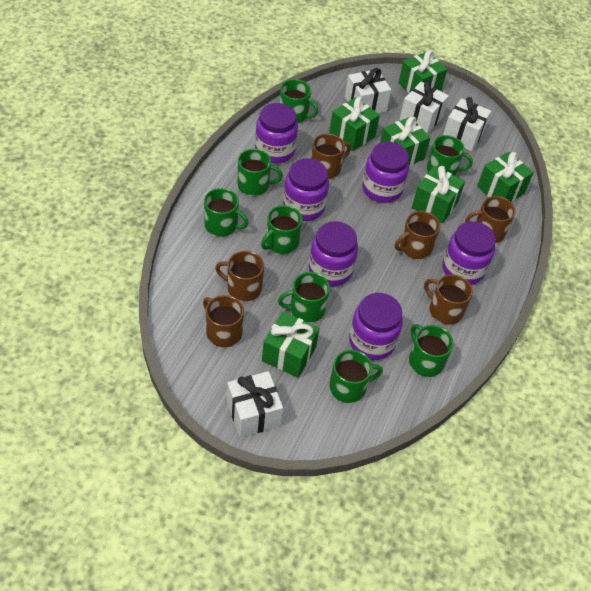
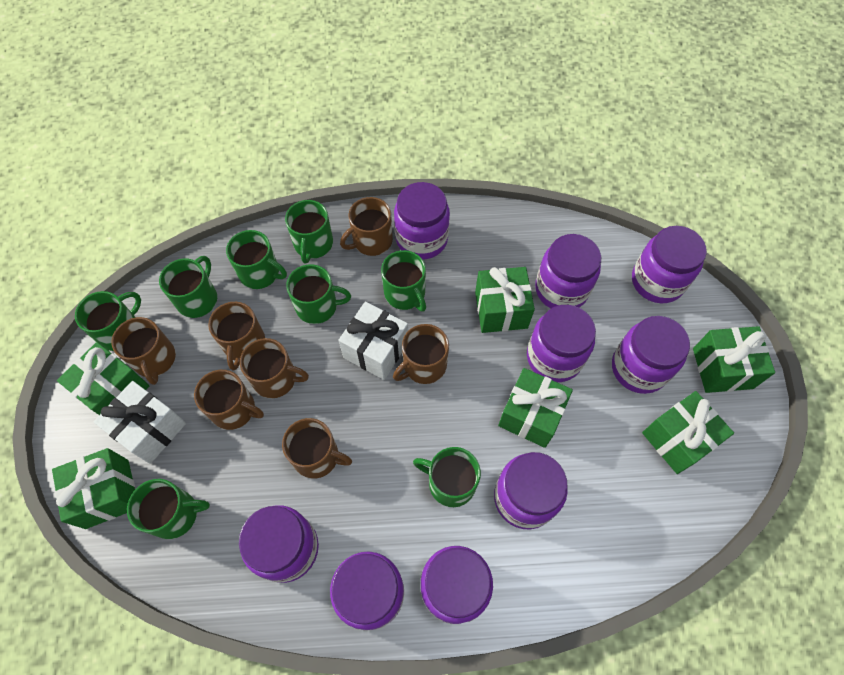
brown mug: [203,295,244,347] [215,251,264,301] [311,134,351,179] [395,211,440,259] [424,274,473,325] [465,196,516,243] = 6 -> [111,317,176,385] [194,370,264,430] [208,302,265,370] [240,338,309,398] [282,418,352,479] [340,197,393,256] [393,324,449,384] = 7
purple jar: [255,103,298,163] [283,158,329,221] [309,221,358,286] [349,293,403,360] [362,142,409,203] [443,221,496,285] = 6 -> [239,505,319,583] [330,552,404,630] [394,182,450,259] [420,546,493,624] [494,452,568,529] [527,305,596,382] [535,234,601,308] [612,316,690,394] [632,226,707,303] = 9
white gift: [227,371,283,438] [345,68,391,113] [399,81,449,134] [443,97,491,151] = 4 -> [94,381,186,464] [338,302,408,380] = 2

